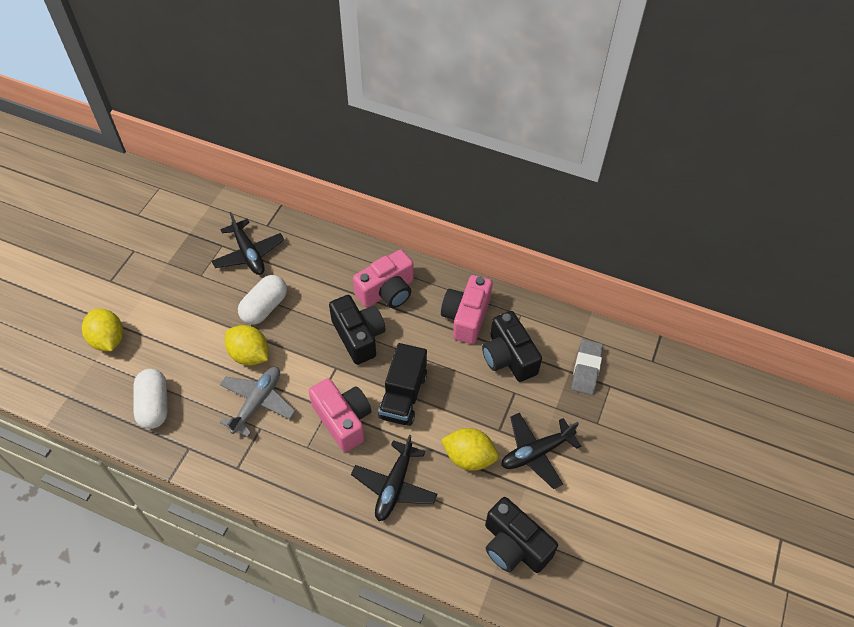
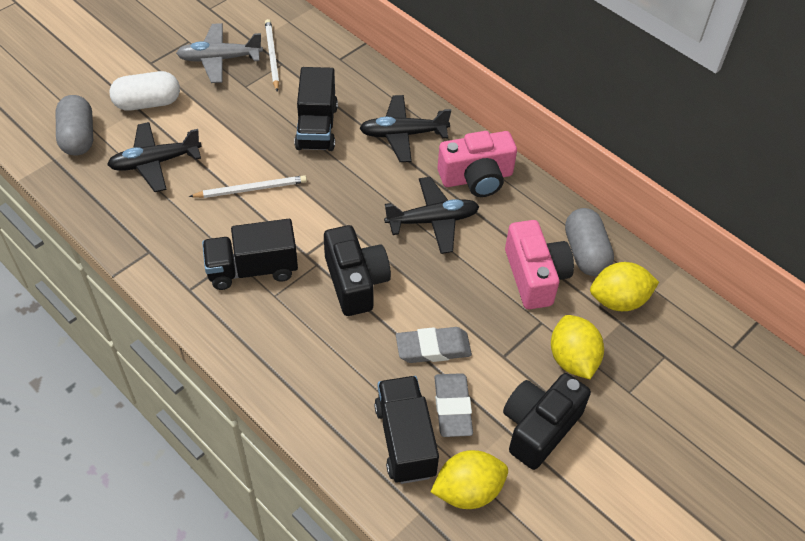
black camera: [329,295,386,365] [482,311,542,382] [485,497,558,573] = 3 -> [324,225,391,316] [503,373,591,470] = 2
black truck: [378,343,427,426] = 1 -> [202,219,298,290] [294,67,338,151] [374,376,439,484] = 3
grey capsule: none = 0 -> [56,95,93,156] [565,208,614,276] = 2
grey eraser: [571,339,603,395] = 1 -> [396,327,472,363] [434,373,473,437] = 2
pink camera: [309,378,371,452] [353,249,414,308] [441,275,492,344] = 3 -> [438,131,517,197] [505,220,574,309] = 2
white capsule: [134,369,167,429] [238,275,287,325] = 2 -> [109,71,180,111] = 1
white pencil: none = 0 -> [189,175,307,198] [265,19,279,92] = 2

